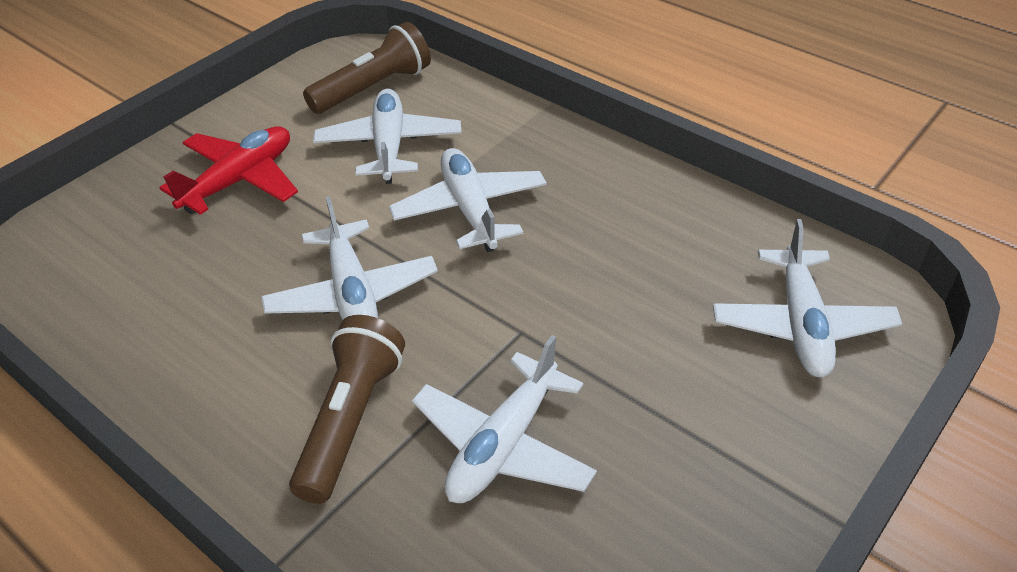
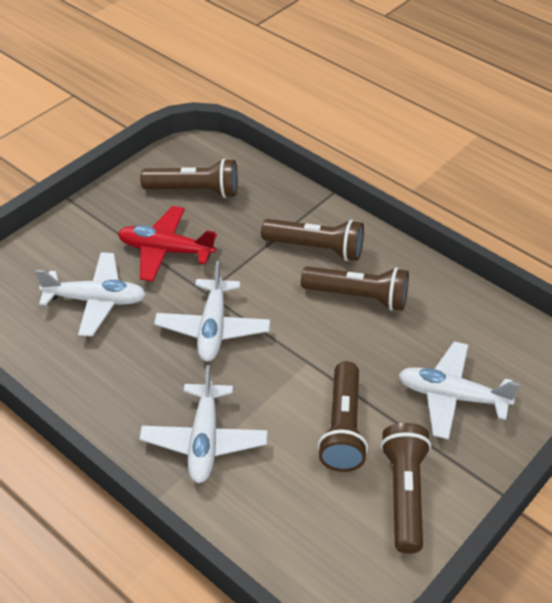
brown flashlight: [289,315,405,504] [303,22,431,114] = 2 -> [140,158,238,198] [261,219,364,261] [301,266,409,311] [318,361,368,472] [381,423,431,554] = 5
white plane: [261,196,438,320] [313,89,462,184] [389,148,547,252] [412,335,597,503] [713,219,902,377] = 5 -> [35,252,146,337] [139,365,268,483] [154,261,270,362] [398,341,520,440] = 4

